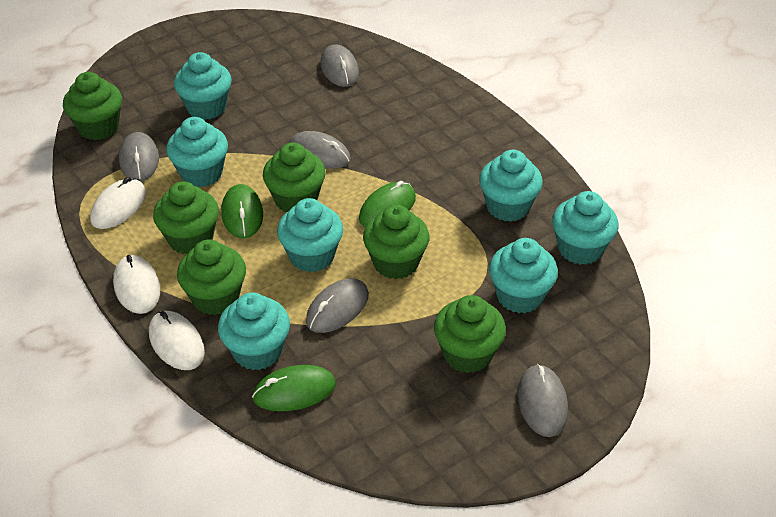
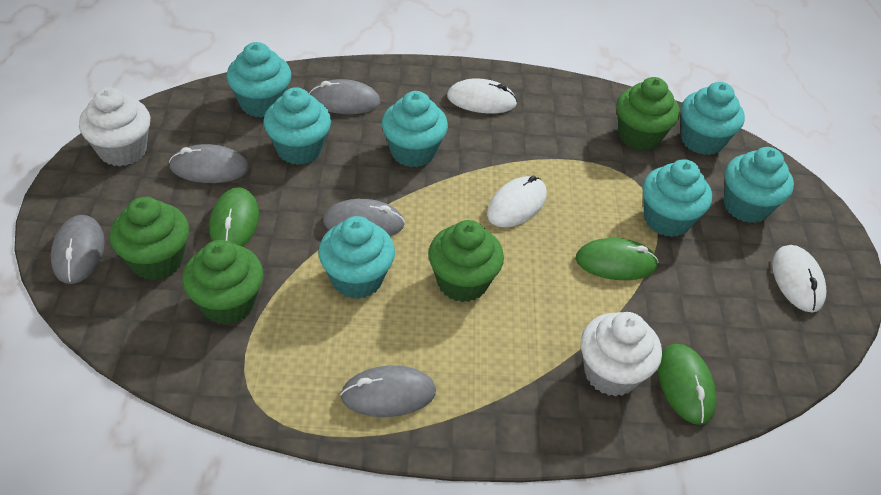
green cupcake: [63,72,122,140] [153,181,219,254] [177,239,246,315] [263,143,326,212] [363,205,429,279] [434,295,506,373] = 6 -> [110,197,189,280] [182,240,263,325] [428,220,504,302] [616,77,680,151] = 4
white cupcake: none = 0 -> [79,87,150,166] [581,312,662,396] = 2

